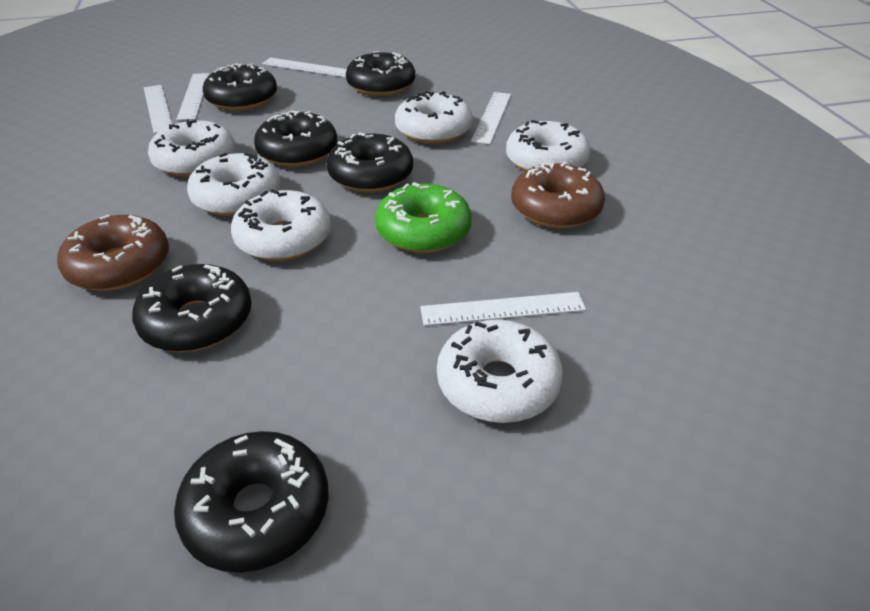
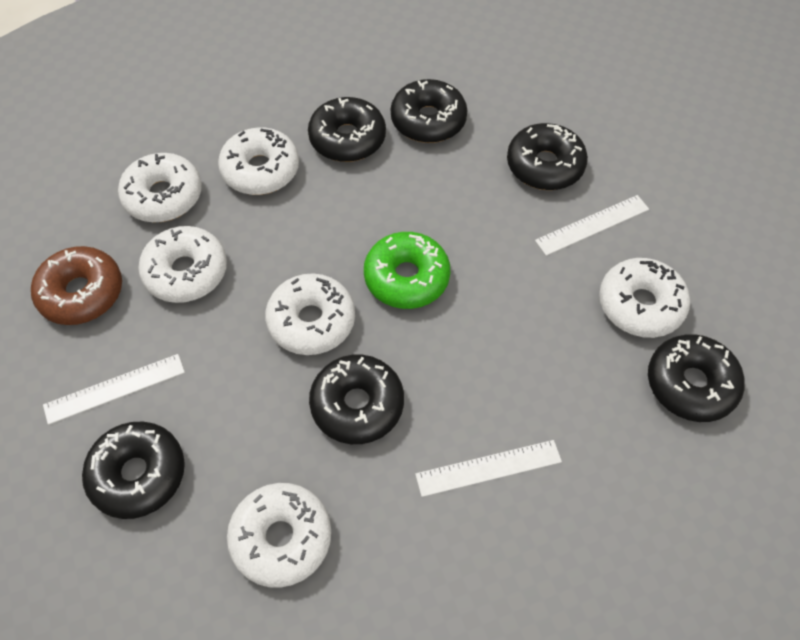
brown donut: [57,215,169,291] [511,162,605,229] = 2 -> [31,246,122,325] = 1
white ruler: [144,85,172,134] [176,73,210,121] [262,57,347,77] [420,292,586,326] [471,92,511,145] = 5 -> [43,354,185,425] [415,440,562,497] [535,195,649,256] = 3

